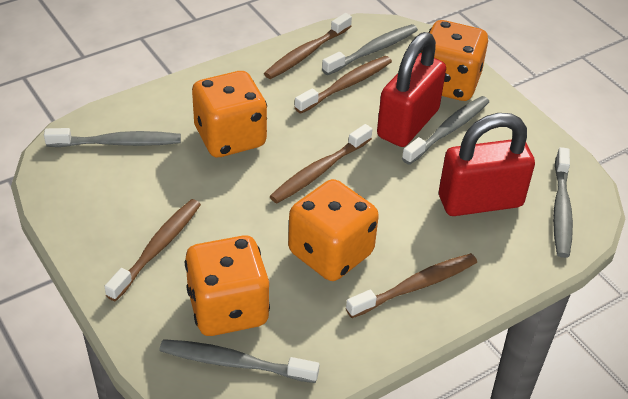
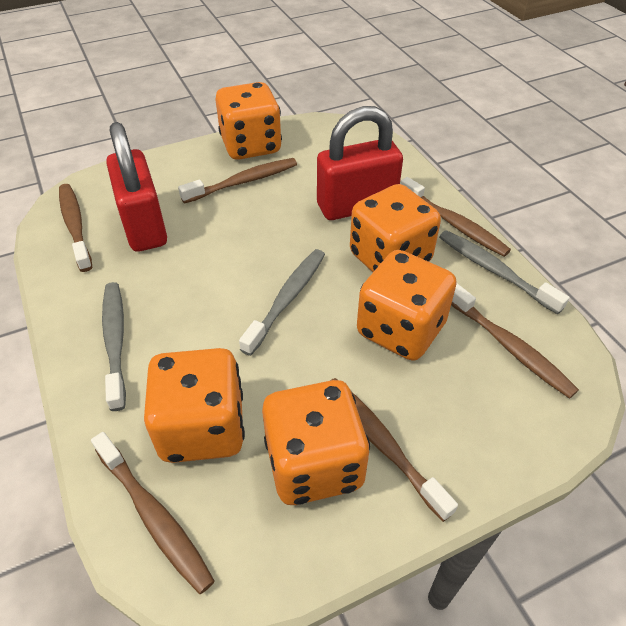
brown toothbrush: [104,199,201,301] [264,13,352,79] [270,124,372,203] [295,56,392,114] [346,253,477,318] = 5 -> [59,184,92,272] [91,432,215,594] [178,158,297,204] [330,378,458,522] [400,177,511,257] [451,284,579,399] = 6
grey toothbrush: [44,128,181,147] [159,339,319,383] [322,24,418,75] [402,96,489,165] [553,147,573,258] = 5 -> [102,282,126,411] [239,249,325,356] [439,230,570,314] = 3
orange dice: [184,235,270,336] [192,71,267,157] [288,179,379,281] [420,20,488,101] = 4 -> [144,348,245,463] [215,82,282,160] [262,380,370,505] [350,184,441,272] [357,250,457,361] = 5

